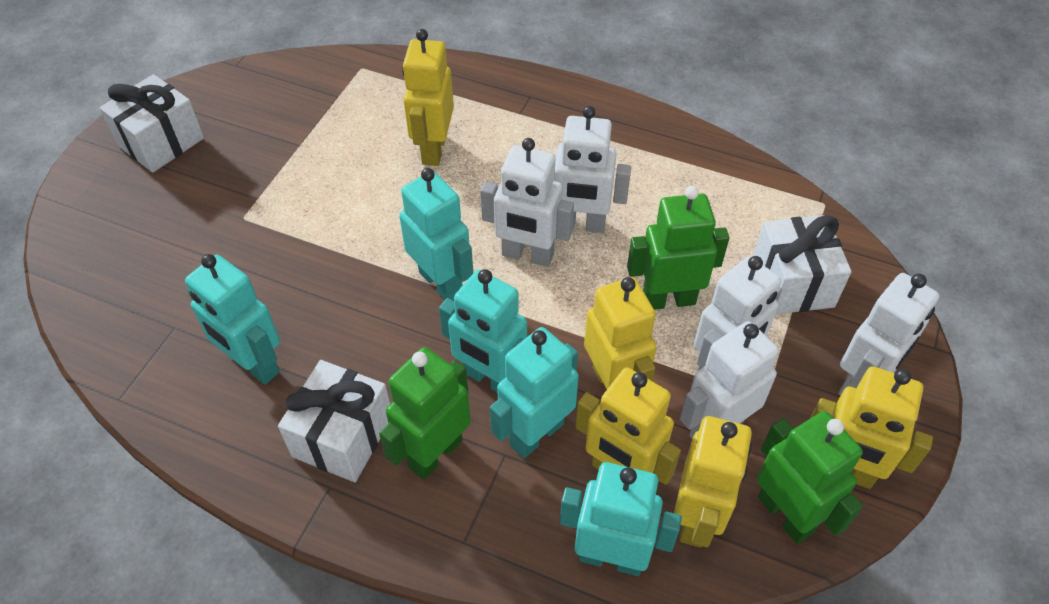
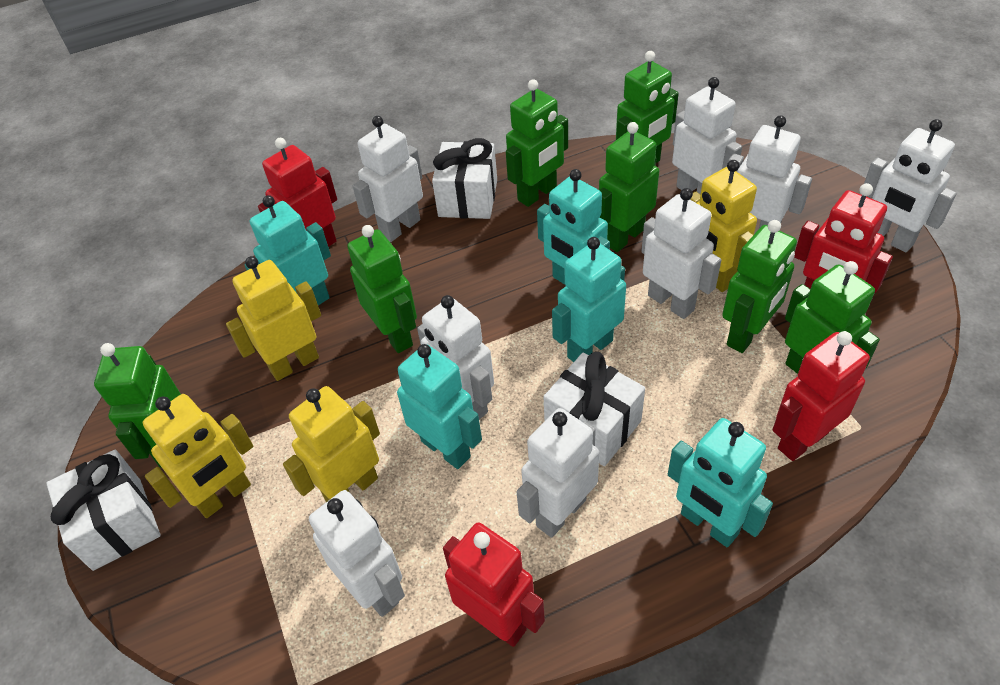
green robot: [379,347,471,480] [627,186,729,310] [757,411,863,544] = 3 -> [94,343,181,468] [347,225,417,353] [506,79,568,207] [599,122,659,252] [616,51,679,163] [722,220,797,353] [785,261,880,374] = 7
red robot: none = 0 -> [258,138,337,247] [443,522,545,647] [772,331,870,461] [794,183,893,293] = 4
white robot: [480,138,574,267] [554,106,631,233] [680,321,779,439] [694,256,782,371] [839,273,940,396] = 5 -> [309,490,405,617] [353,116,423,242] [417,295,494,419] [516,408,599,538] [641,188,721,319] [672,77,742,194] [728,115,812,228] [864,119,957,253] = 8
yellow robot: [402,29,454,166] [575,368,681,485] [584,277,657,389] [674,416,752,548] [810,366,933,489] = 5 -> [143,394,253,518] [226,256,321,381] [283,386,380,502] [690,160,757,292] = 4

